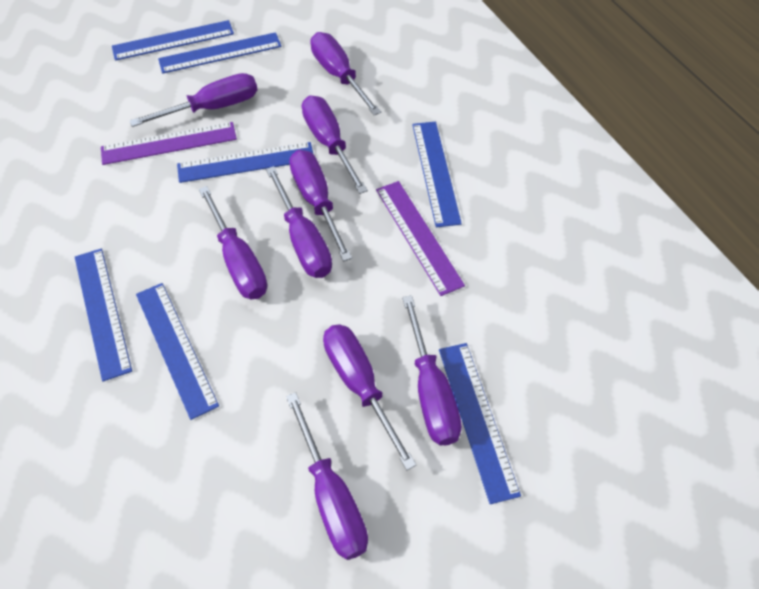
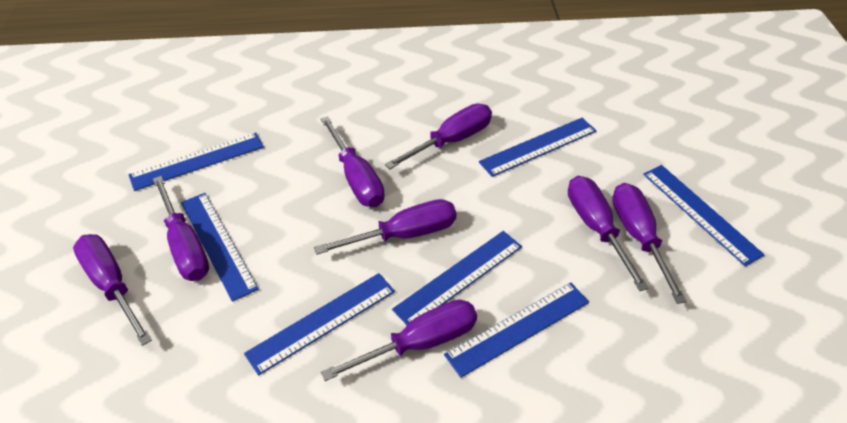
purple ruler: [101,122,237,165] [376,181,465,296] = 2 -> none = 0
purple screwdriver: [130,73,257,127] [199,186,267,299] [266,166,332,278] [286,392,368,560] [289,150,352,262] [302,95,368,194] [310,32,381,115] [323,324,416,470] [402,295,462,445] = 9 -> [73,234,152,346] [153,176,209,281] [314,199,456,255] [321,116,385,207] [321,300,477,381] [385,104,492,169] [568,176,649,291] [612,183,687,304] = 8

